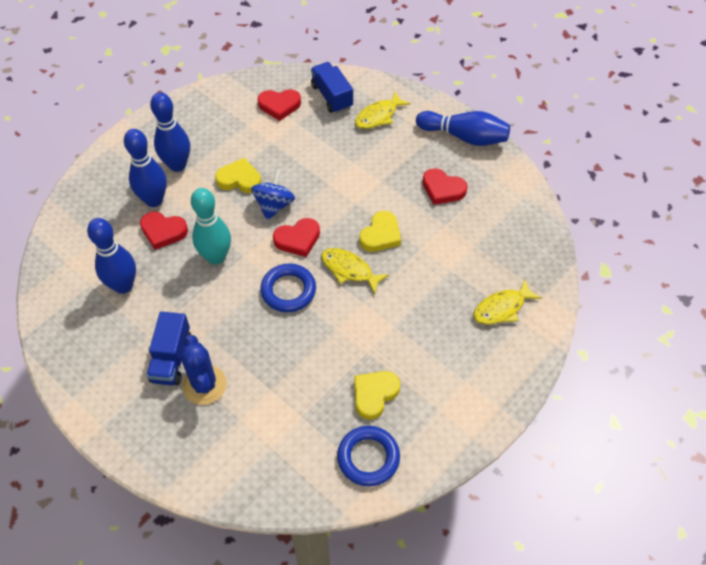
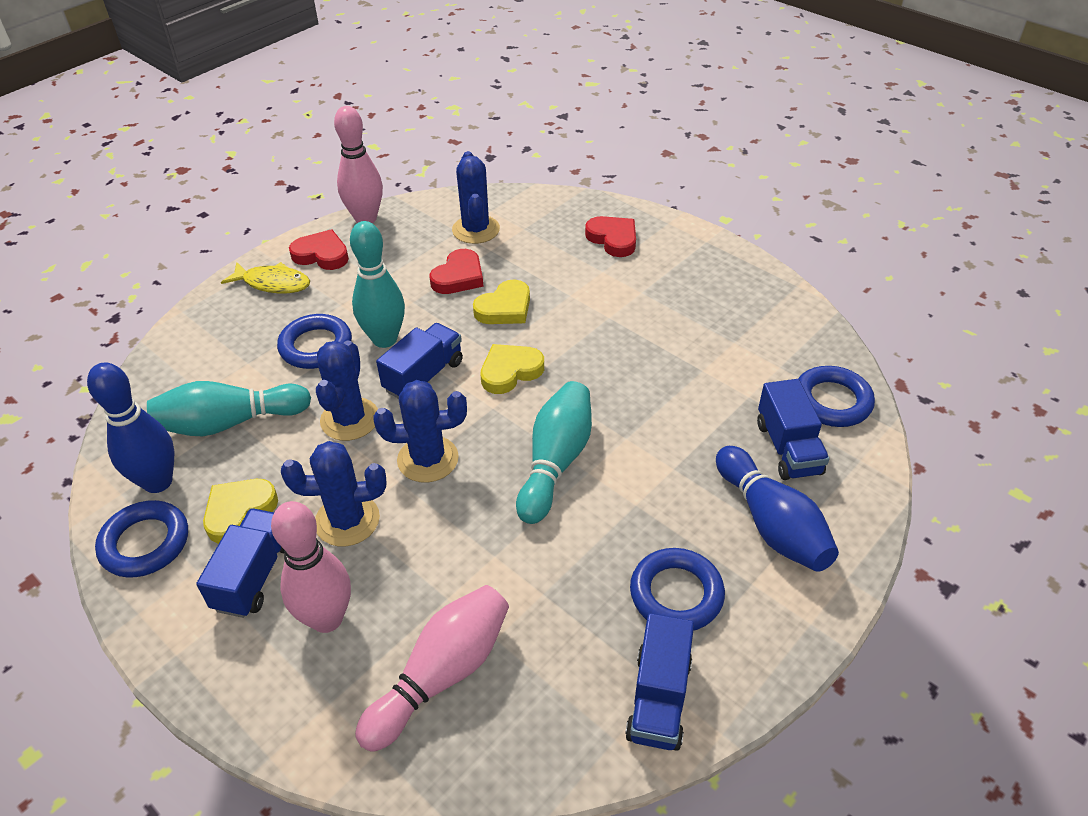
blue bowling pin: [87,218,136,294] [124,129,167,207] [150,92,190,172] [416,111,510,146] = 4 -> [87,363,174,493] [716,446,839,572] = 2
blue cactus: [181,335,227,405] = 1 -> [281,441,386,547] [316,340,378,441] [373,380,467,483] [452,151,500,244] = 4
blue ring: [260,263,316,312] [337,426,400,486] = 2 -> [95,500,188,578] [277,314,352,369] [630,548,725,631] [798,366,875,427] = 4
blue spinning top: [251,169,295,220] = 1 -> none = 0
blue truck: [146,311,191,385] [311,62,353,113] = 2 -> [196,508,285,618] [376,323,463,399] [625,613,694,751] [757,379,829,480] = 4
pink bowling pin: none = 0 -> [271,501,351,633] [334,106,383,223] [355,585,509,751] = 3
red heart: [140,212,188,250] [258,89,301,121] [273,218,320,257] [423,168,468,205] = 4 -> [289,229,349,270] [430,249,483,294] [585,216,636,257] = 3
turquoise bowling pin: [191,188,231,265] = 1 -> [147,381,311,436] [350,221,405,348] [516,381,592,524] = 3
yellow fish: [321,248,389,294] [355,92,411,129] [473,279,542,325] = 3 -> [221,262,310,293] = 1

